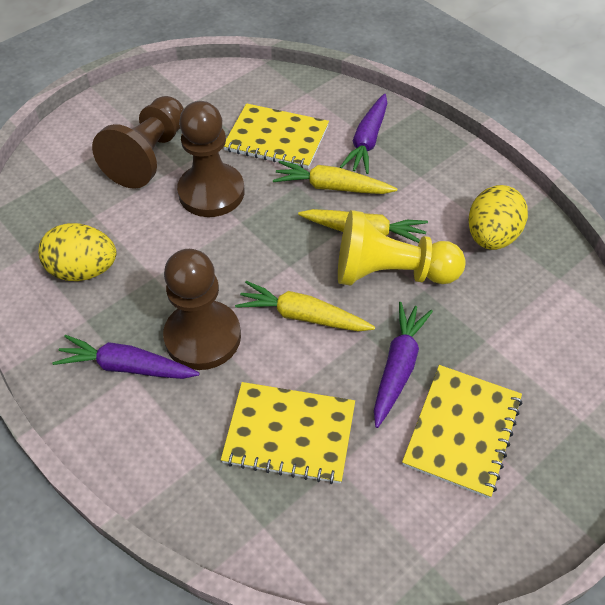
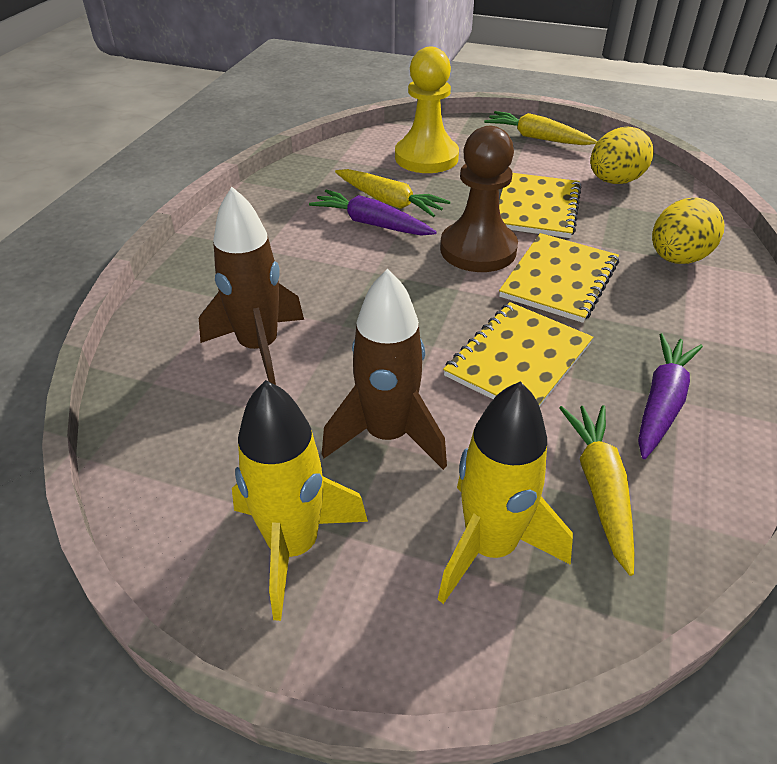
brown pawn: [92,96,184,189] [163,249,241,370] [177,101,244,217] = 3 -> [440,126,518,272] = 1
brown rocket: none = 0 -> [199,187,304,385] [322,269,447,470] = 2
purple carrot: [53,335,200,379] [340,94,387,174] [374,302,433,428] = 3 -> [309,190,437,235] [638,334,703,459] = 2
yellow rocket: none = 0 -> [232,380,368,621] [437,381,573,604] = 2

